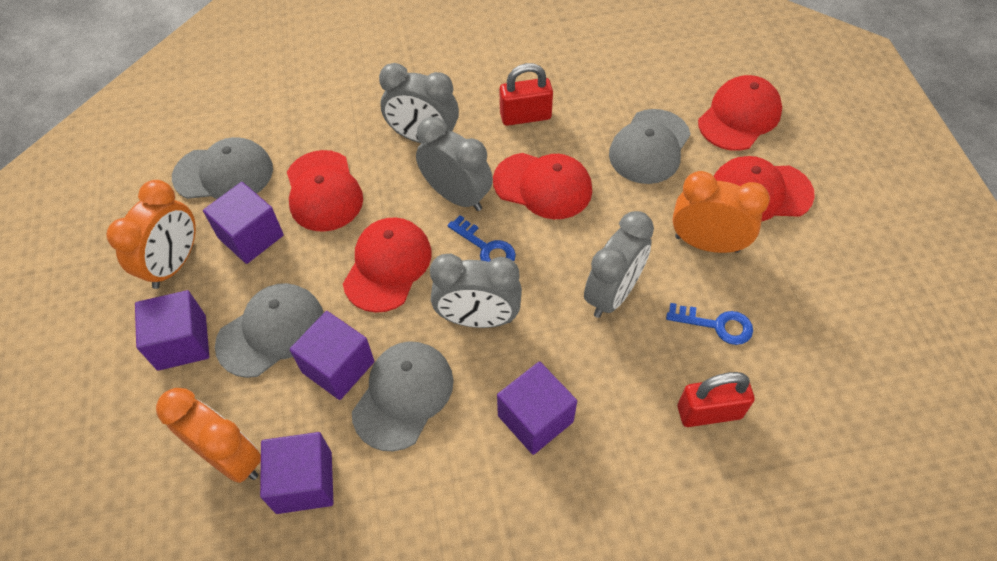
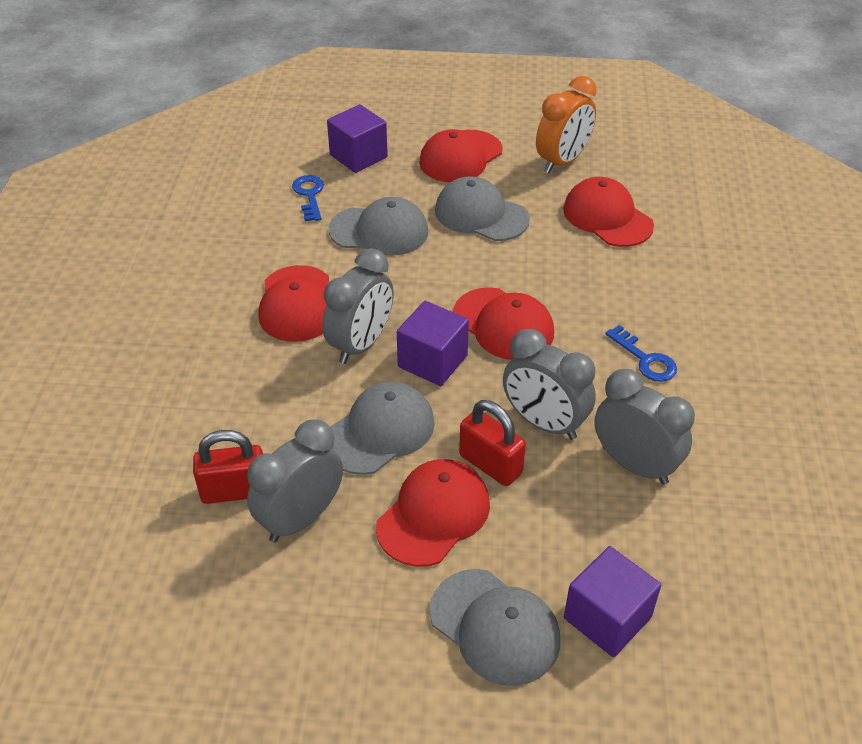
orange clock: [106,180,196,289] [156,388,261,483] [672,171,770,253] = 3 -> [536,76,597,173] = 1
purple cube: [135,290,209,371] [203,182,284,264] [260,432,333,514] [290,311,374,400] [497,361,577,455] = 5 -> [327,104,388,173] [397,301,469,386] [564,546,661,657] = 3

